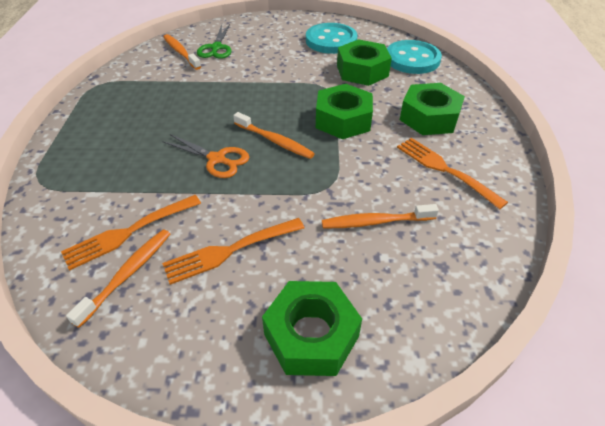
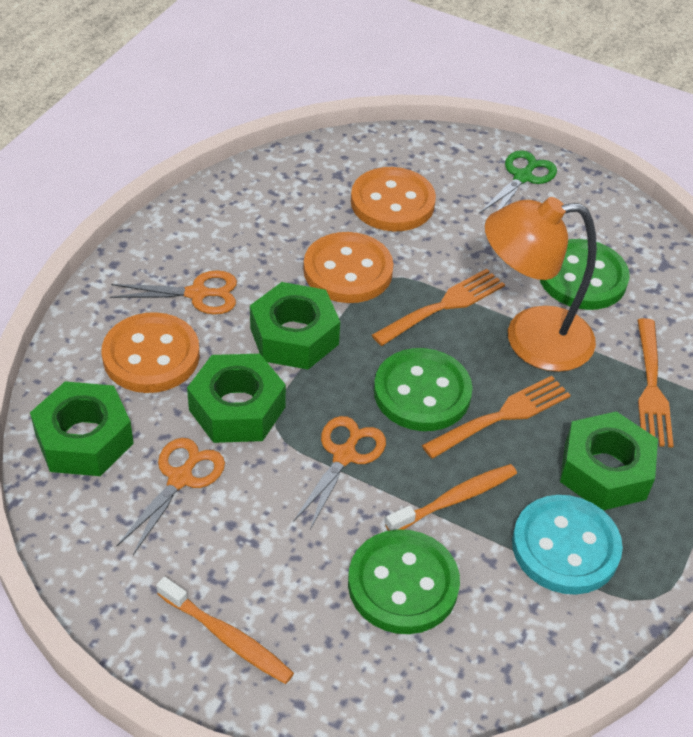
green button: none = 0 -> [348,529,460,634] [374,348,472,431] [540,239,630,310] = 3
orange button: none = 0 -> [102,312,200,393] [304,232,394,303] [351,167,436,231] = 3
orange lamp: none = 0 -> [485,197,597,372] = 1
orange scissors: [162,134,249,178] = 1 -> [110,270,237,315] [117,438,225,555] [293,416,386,530] = 3
orange toothbrush: [66,229,170,328] [163,34,201,70] [233,112,315,159] [322,204,439,228] = 4 -> [156,577,294,684] [385,464,517,531] = 2
turquoise button: [306,23,357,54] [387,40,442,74] = 2 -> [512,495,623,595] = 1

